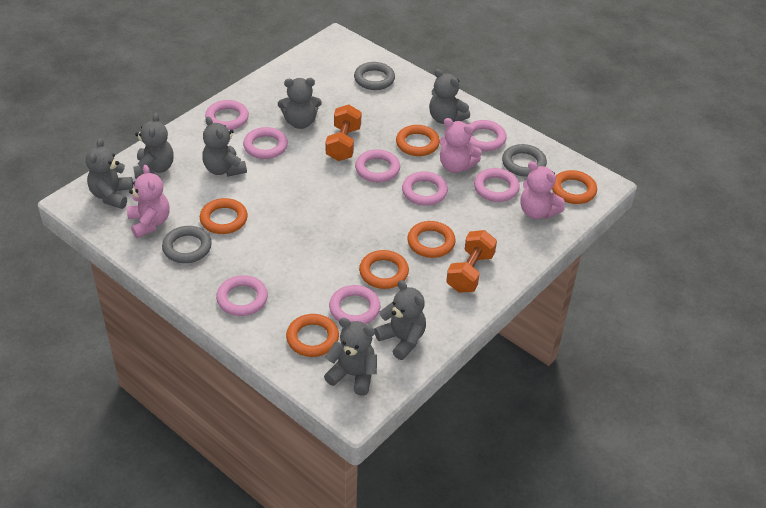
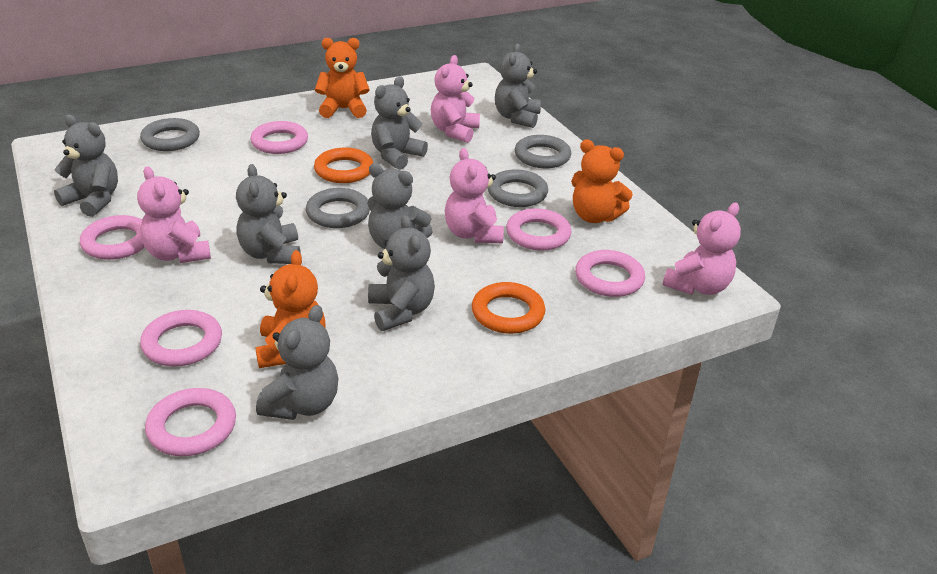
grey ring: [162,226,212,263] [354,62,395,90] [502,144,547,177] = 3 -> [140,118,200,151] [306,188,370,228] [488,170,548,207] [515,135,571,168] = 4
orange dumbbell: [326,104,361,161] [446,230,497,293] = 2 -> none = 0
orange ring: [200,198,248,234] [286,314,339,357] [359,250,409,289] [396,125,440,156] [407,221,456,258] [552,170,597,204] = 6 -> [314,148,373,183] [472,282,545,334] = 2
orange teddy bear: none = 0 -> [255,250,326,368] [315,38,370,118] [571,139,633,223] = 3
pink ring: [205,100,249,130] [216,275,268,316] [243,127,288,159] [329,285,380,324] [355,149,400,182] [402,171,448,206] [468,120,507,151] [474,168,520,202] = 8 -> [80,215,145,260] [140,310,222,367] [145,388,236,456] [250,121,308,154] [506,208,572,251] [575,250,645,297] = 6
pink teddy bear: [127,165,170,238] [439,118,482,173] [520,161,565,219] = 3 -> [137,166,211,263] [431,55,480,143] [445,148,504,243] [663,203,741,295] = 4

